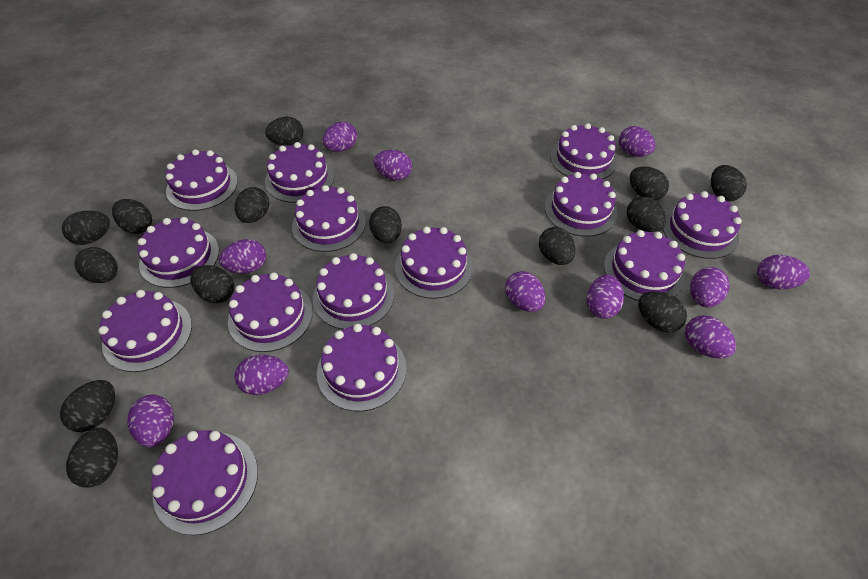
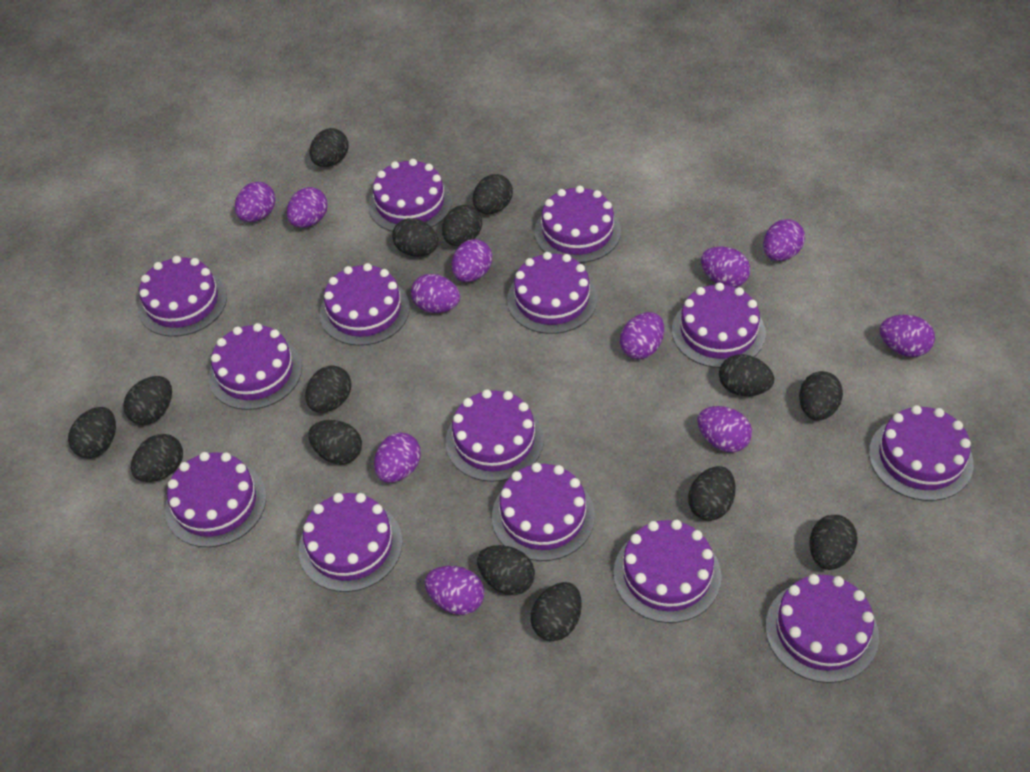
black egg: [60,380,115,432] [62,211,110,245] [66,428,118,488] [75,247,118,283] [112,199,152,234] [190,265,234,303] [235,187,269,223] [265,117,304,146] [369,206,402,243] [539,227,576,265] [627,197,666,232] [630,166,669,200] [638,291,687,332] [711,165,747,202] = 14 -> [68,407,116,458] [123,376,172,425] [131,434,183,482] [305,365,352,412] [308,420,362,464] [309,128,349,167] [392,218,438,256] [442,205,482,246] [473,174,513,214] [477,545,535,595] [531,582,582,641] [688,466,736,521] [719,354,774,396] [799,371,843,421] [809,515,857,570] = 15

